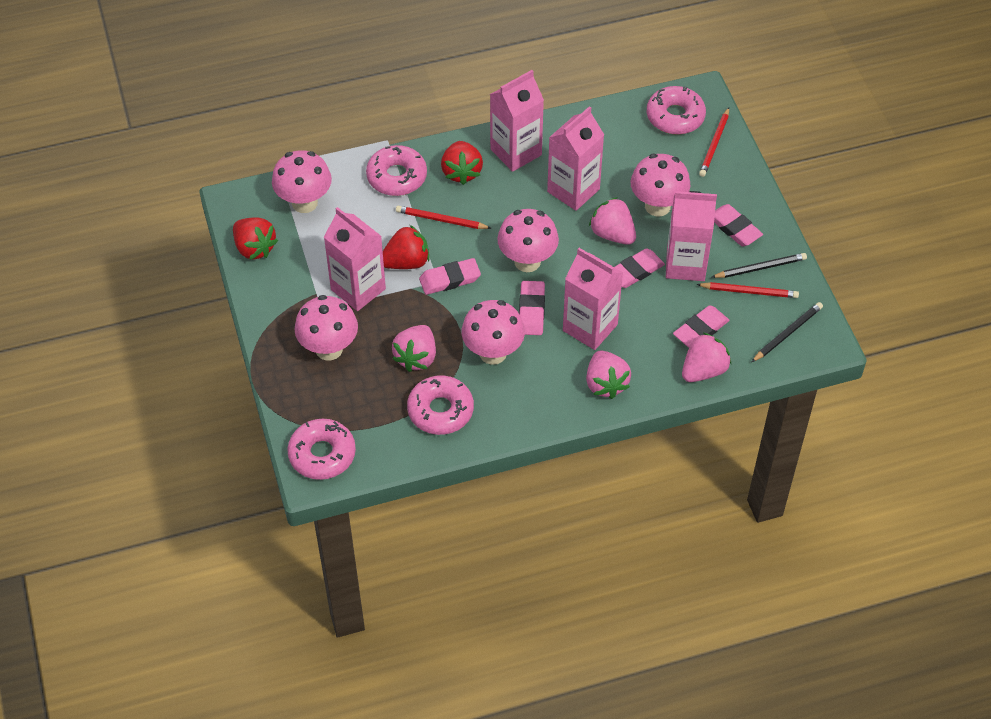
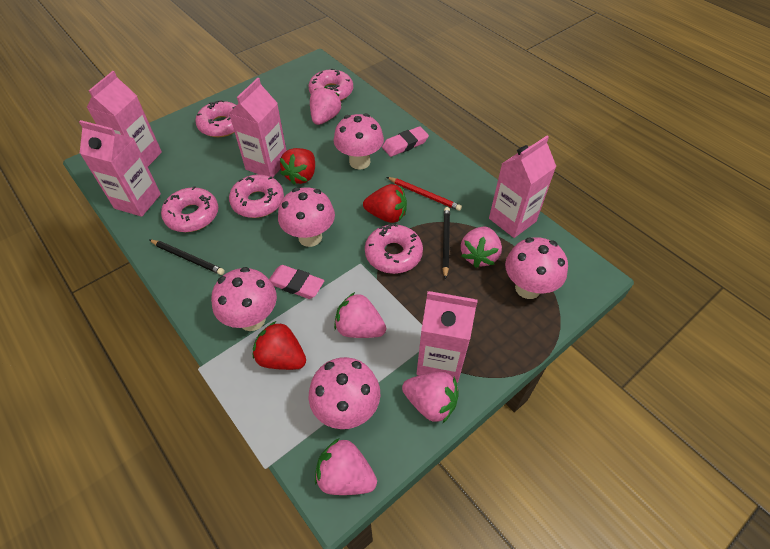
pink donut: [287,419,356,480] [366,145,427,196] [407,376,474,435] [647,86,706,135] = 4 -> [161,186,218,232] [195,100,236,137] [229,175,284,218] [308,68,353,101] [365,224,423,274] = 5
pink eraser: [419,258,481,295] [519,281,545,335] [615,248,665,288] [673,305,729,347] [714,204,763,246] = 5 -> [269,265,324,299] [382,126,429,157] = 2
pink strawberry: [392,325,436,372] [586,350,631,399] [589,197,636,245] [682,332,731,382] = 4 -> [310,86,342,125] [315,438,377,495] [334,292,386,338] [402,372,459,423] [461,227,502,268] = 5
red pencil: [396,206,492,229] [696,282,799,298] [699,107,729,177] = 3 -> [387,177,462,211] = 1

